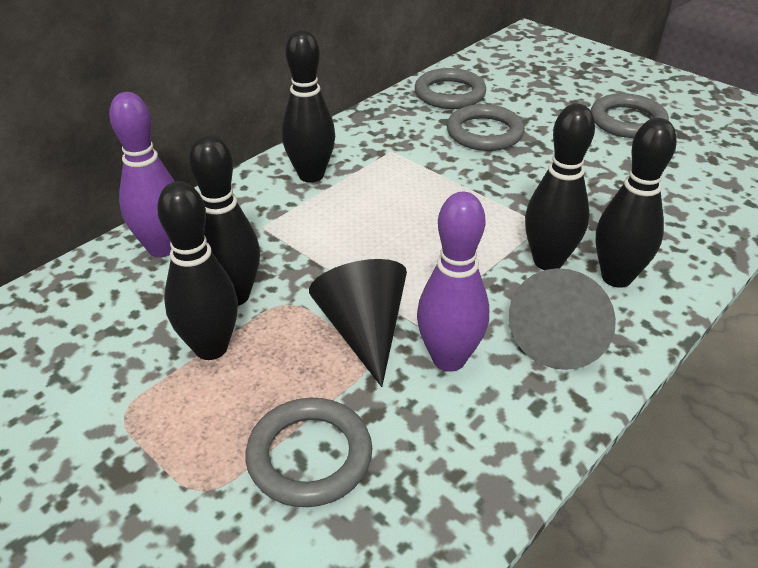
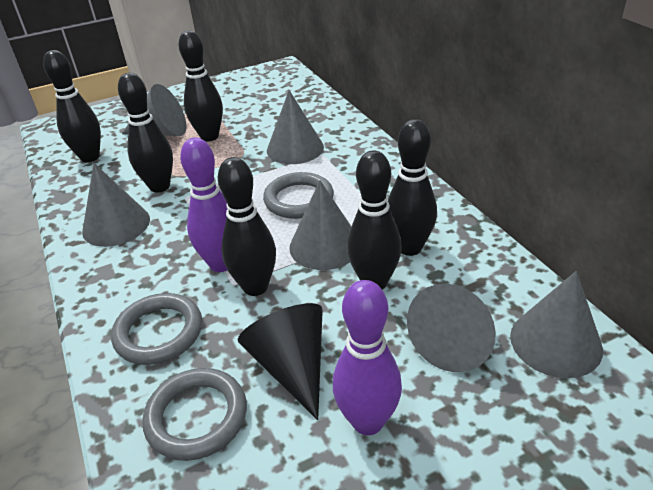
black bowling pin: [157,181,238,360] [189,134,260,306] [282,29,335,183] [525,104,595,270] [595,118,677,288] = 5 -> [43,50,101,162] [118,73,173,193] [179,30,223,141] [218,157,276,296] [347,151,402,290] [388,119,437,256] = 6
grey cone: [509,268,616,370] = 1 -> [82,163,150,247] [122,84,187,136] [267,90,324,164] [289,180,351,270] [407,284,496,372] [510,271,603,378] = 6
grey ring: [245,398,372,507] [415,68,486,109] [447,104,525,151] [591,93,669,138] = 4 -> [111,293,202,365] [142,368,247,461] [263,172,334,219] = 3

